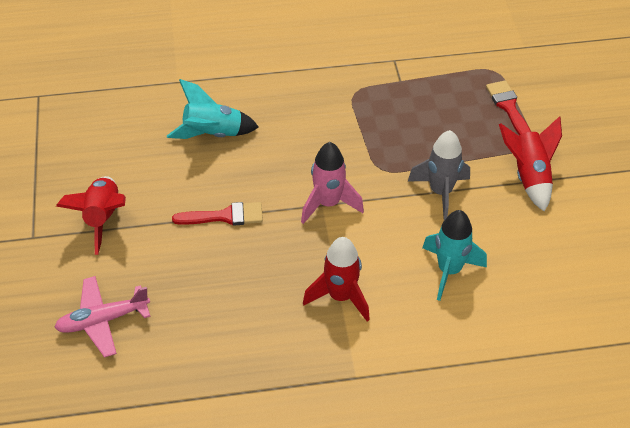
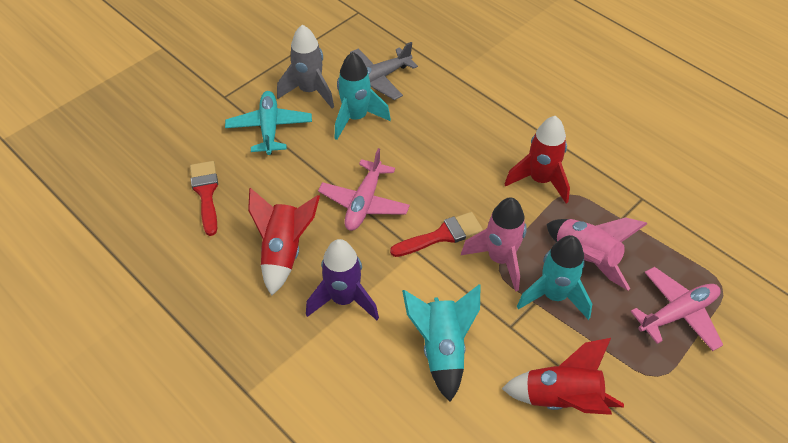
grey plane: none = 0 -> [350,42,418,100] = 1
pink plane: [54,276,150,358] = 1 -> [318,148,410,231] [630,267,723,351] = 2
pink rocket: [301,142,364,224] = 1 -> [461,197,527,292] [547,217,647,290] = 2
purple rocket: none = 0 -> [306,239,379,320] = 1
turquoise plane: none = 0 -> [225,91,312,155] = 1
turquoise rocket: [167,79,259,139] [422,210,487,301] = 2 -> [335,52,391,140] [402,284,481,402] [517,235,592,320] = 3

